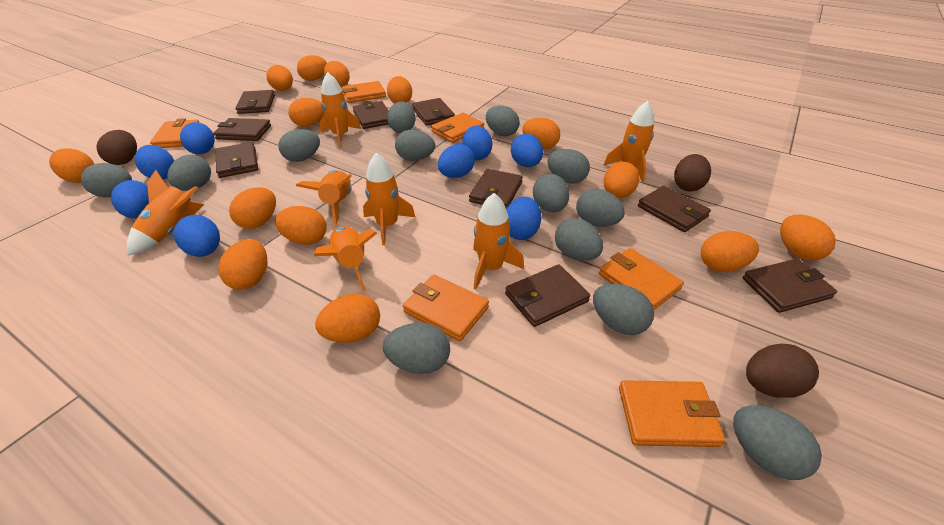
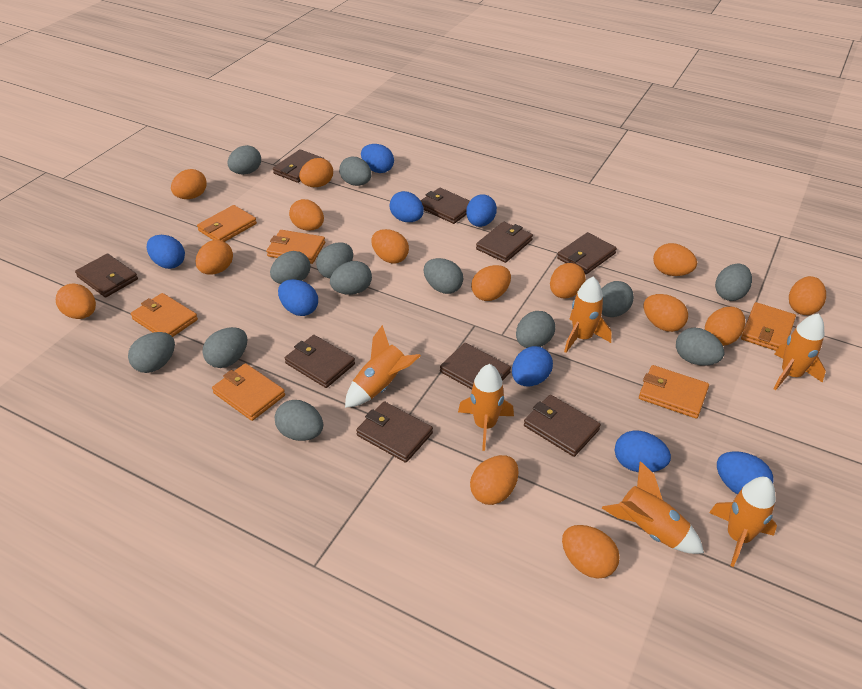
brown egg: [97,130,137,165] [674,154,711,192] [746,344,819,398] = 3 -> none = 0
orange rocket: [127,170,204,255] [296,170,352,225] [314,226,377,291] [320,72,361,147] [363,153,415,245] [473,193,524,289] [603,101,654,182] = 7 -> [345,325,421,408] [458,364,514,451] [564,277,612,353] [602,461,704,554] [709,477,777,567] [774,313,826,390] = 6

